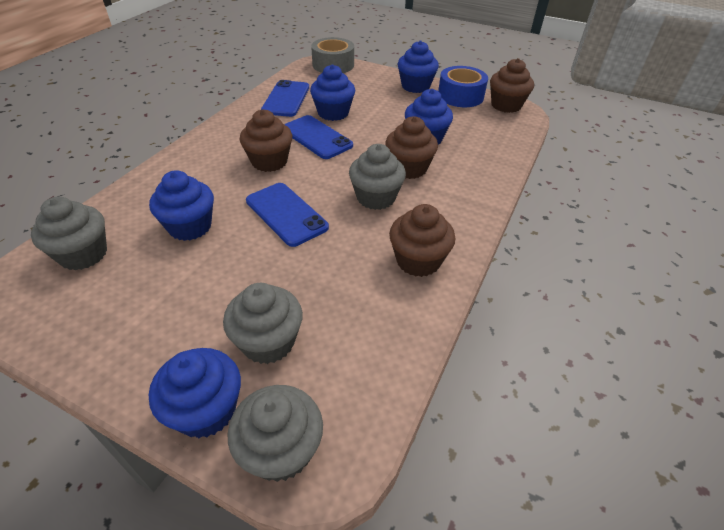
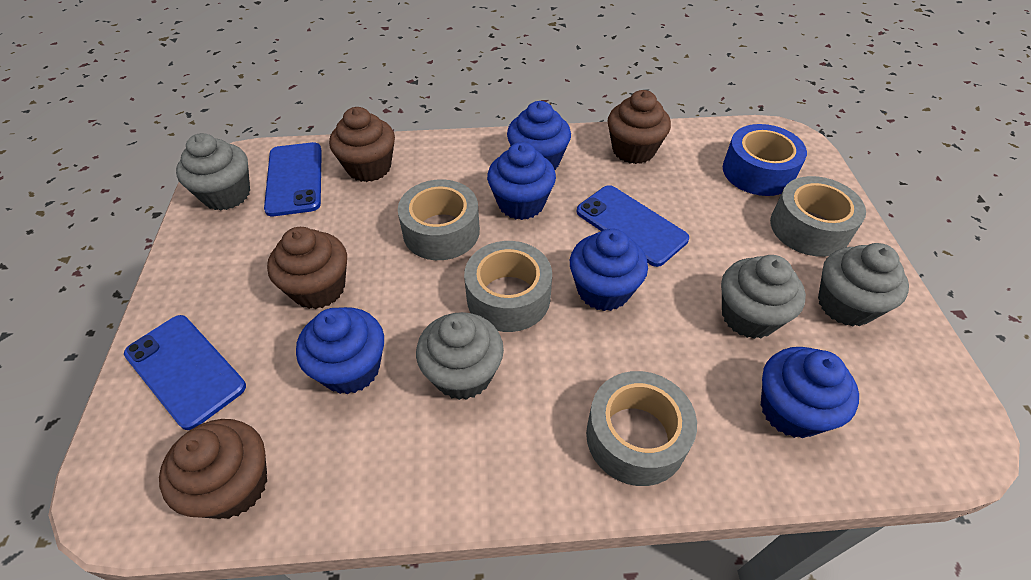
grey tape: [311,37,354,73] = 1 -> [398,179,480,260] [464,241,552,332] [586,371,697,486] [770,176,866,257] = 4

